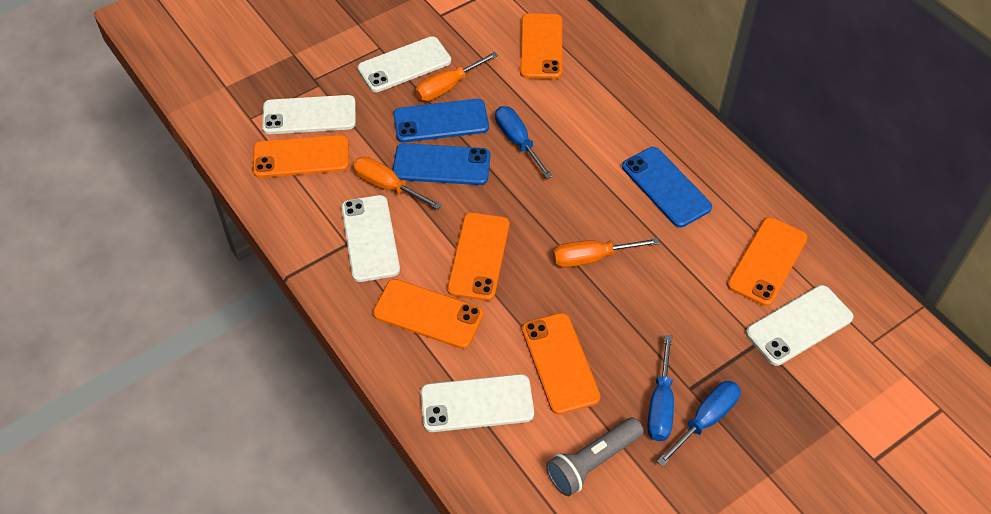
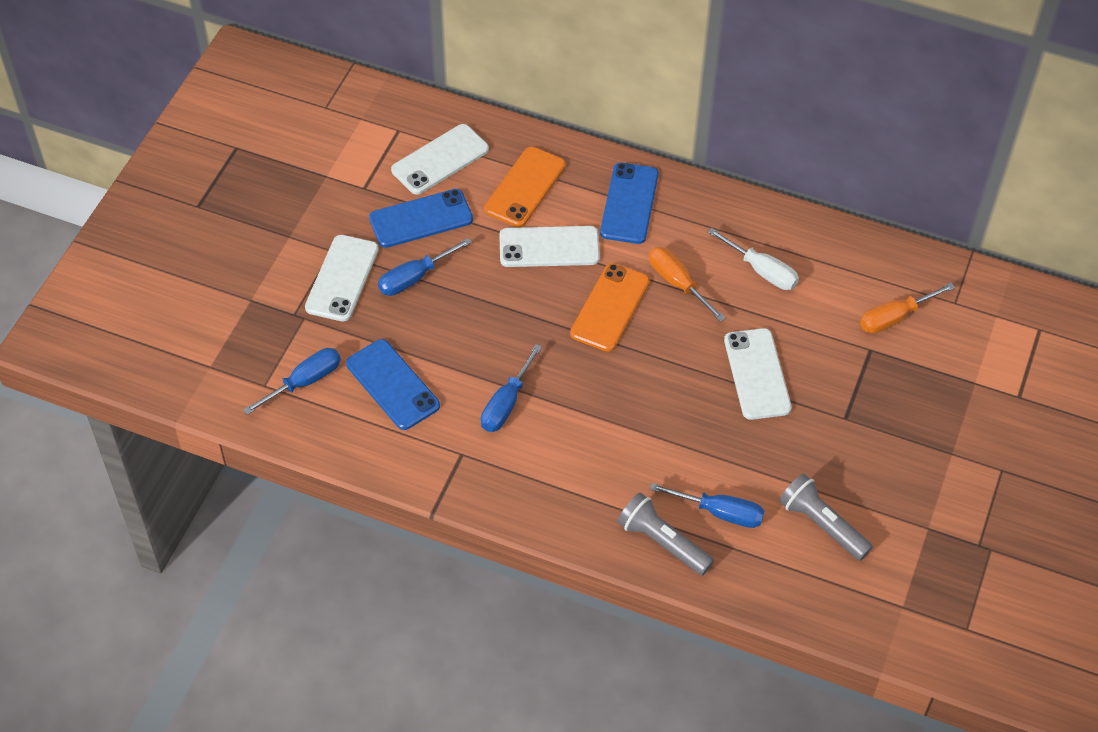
blue screwdriver: [495,106,553,179] [647,335,674,441] [656,381,741,467] = 3 -> [243,348,341,415] [378,238,472,296] [481,344,542,432] [650,483,764,528] = 4
grey flashlight: [546,417,644,496] = 1 -> [618,493,714,575] [779,473,873,561] = 2
orange phone: [253,135,349,178] [373,279,484,349] [447,212,509,301] [520,13,562,79] [522,313,601,415] [727,217,808,306] = 6 -> [484,147,566,227] [570,263,650,352] = 2
orange screwdriver: [353,156,442,209] [415,52,498,101] [553,238,660,268] = 3 -> [649,247,725,322] [860,283,955,334] = 2
white phone: [262,95,356,134] [341,195,400,282] [358,36,451,92] [420,374,534,432] [746,285,854,366] = 5 -> [305,235,379,322] [391,124,489,195] [499,226,600,267] [724,328,792,420] = 4
white screwdriver: none = 0 -> [708,228,799,290] = 1

